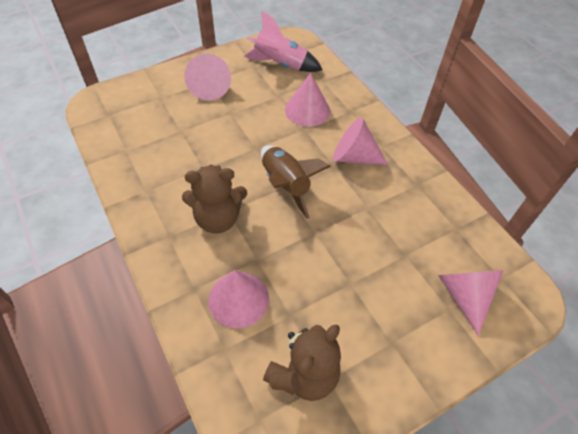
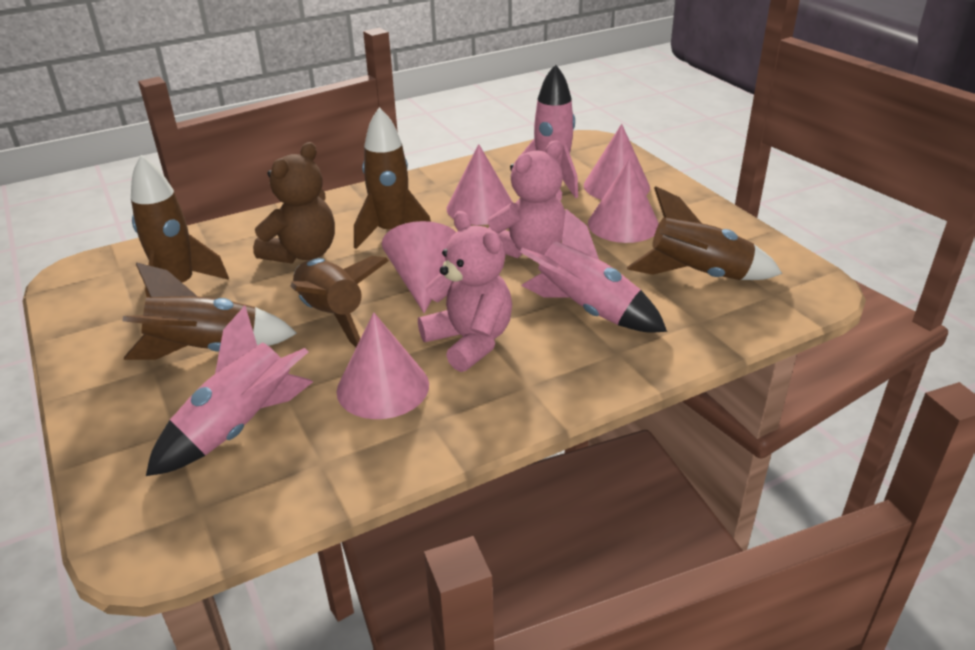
brown rocket: [261,145,331,219] = 1 -> [123,262,297,360] [131,155,229,297] [291,256,389,347] [354,107,431,249] [627,186,782,280] = 5
brown teddy bear: [182,165,247,233] [263,324,341,401] = 2 -> [253,142,335,264] = 1
pink rocket: [244,10,323,72] = 1 -> [146,306,313,476] [514,64,578,198] [520,209,667,333] = 3
pink teddy bear: none = 0 -> [418,211,512,372] [488,140,566,258] = 2

